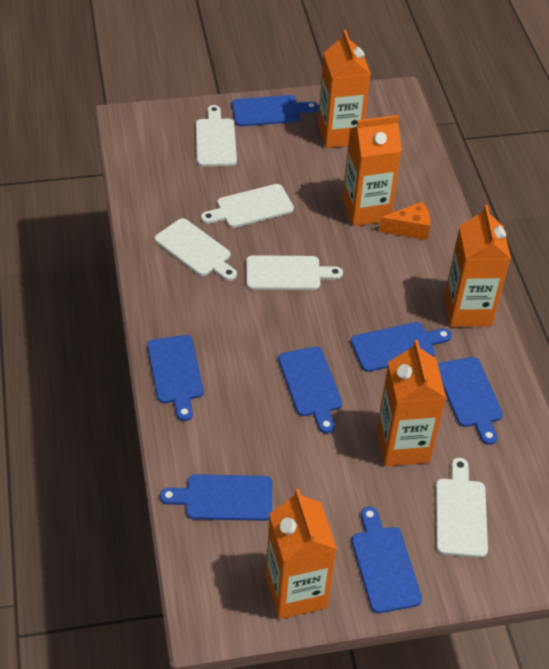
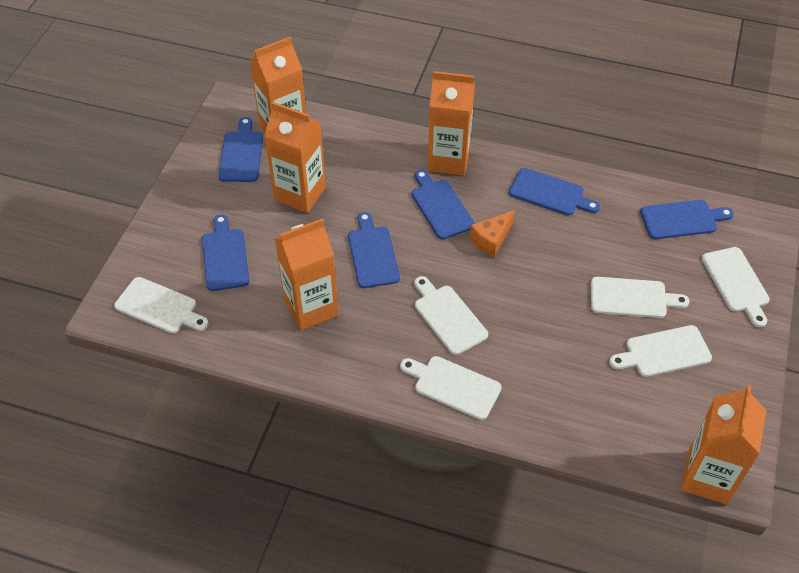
blue cutting board: [147,335,204,421] [160,474,272,521] [232,95,318,126] [278,346,342,434] [351,322,452,372] [352,507,422,613] [438,357,503,445] = 7 -> [202,214,249,291] [219,117,263,182] [348,212,400,288] [412,170,475,239] [509,168,600,216] [640,200,734,239] = 6
white cutting board: [155,218,237,281] [195,105,237,166] [201,184,294,228] [246,255,343,290] [436,458,488,558] = 5 -> [114,277,209,333] [400,356,502,420] [414,276,488,355] [591,277,690,318] [609,325,712,377] [702,247,770,327] = 6

